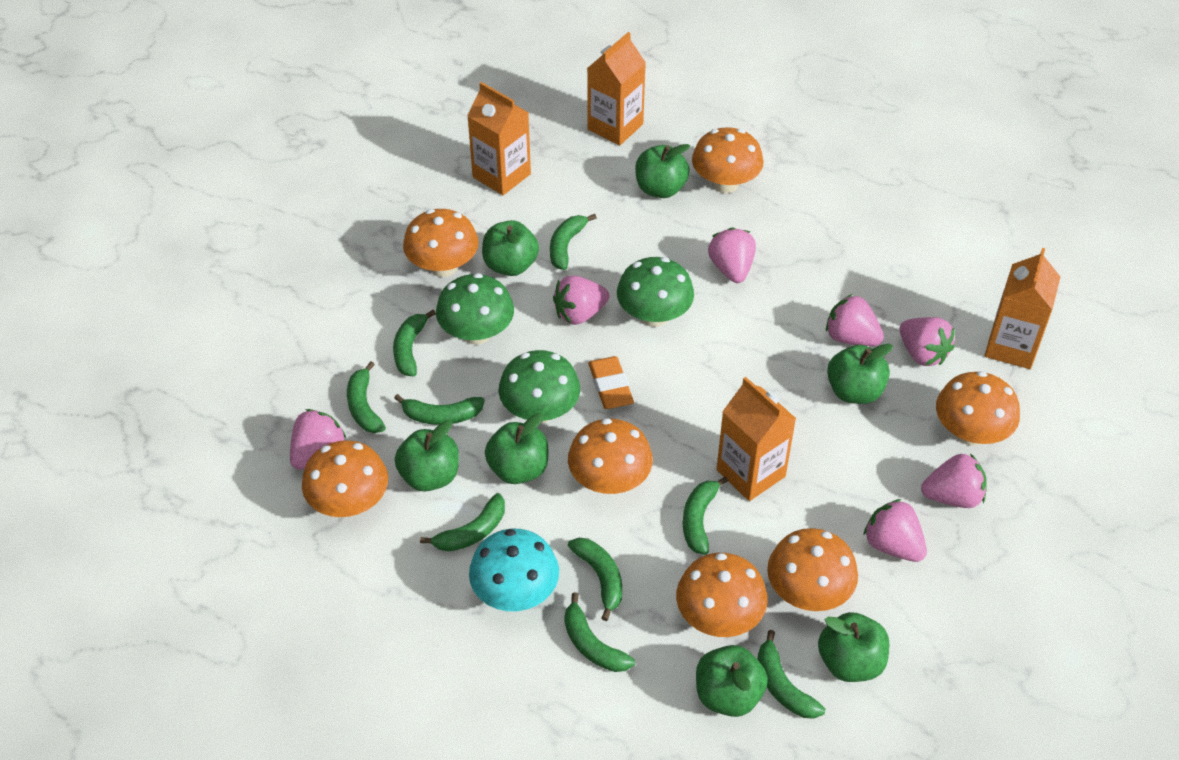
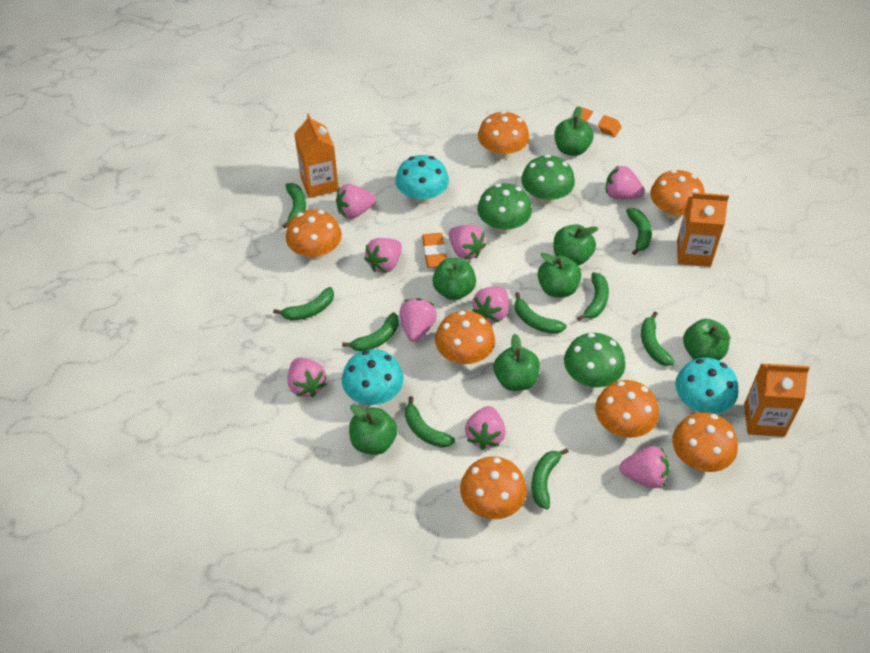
orange carton: [467,82,531,195] [587,32,646,145] [716,377,796,501] [985,248,1061,369] = 4 -> [294,113,338,198] [677,192,729,267] [744,364,810,437] = 3
orange eraser: [588,356,634,409] = 1 -> [422,233,447,268] [581,107,621,137] = 2
pink strawberry: [290,409,346,470] [553,275,610,325] [708,227,756,283] [826,294,884,346] [863,499,927,562] [900,317,955,366] [921,453,987,508] = 7 -> [287,358,326,397] [336,184,376,219] [364,238,402,273] [400,298,437,342] [449,225,486,259] [465,406,506,450] [472,287,509,323] [606,165,645,199] [619,446,669,488] = 9
turquoise mushroom: [469,529,559,611] = 1 -> [342,349,404,405] [395,155,449,204] [675,358,738,414] = 3

